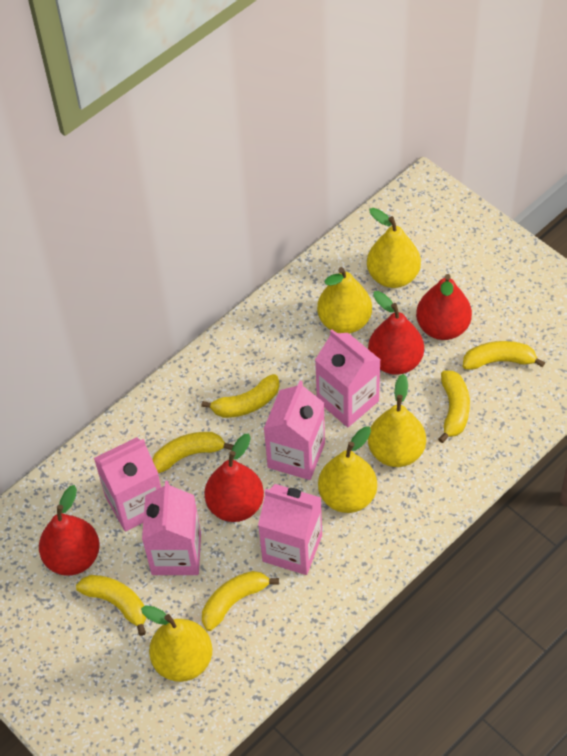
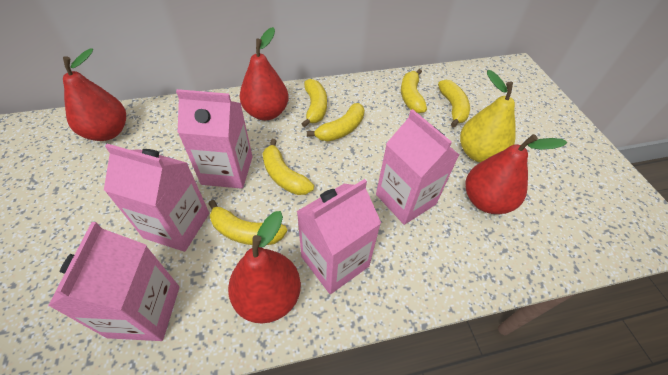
yellow pear: [141,605,212,682] [317,267,372,333] [318,426,377,513] [367,208,421,288] [368,374,426,467] = 5 -> [460,70,515,162] = 1

